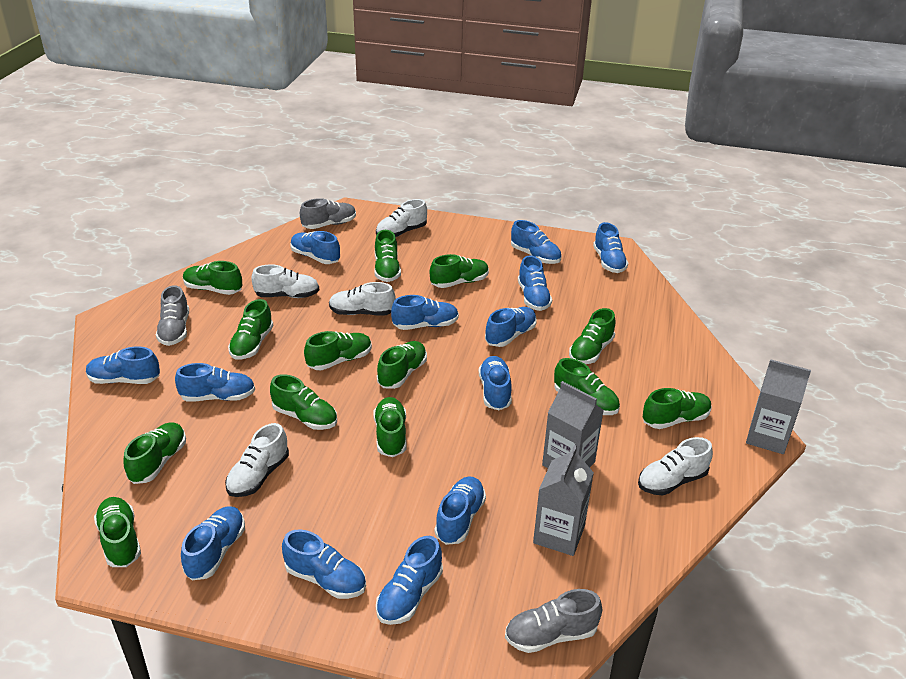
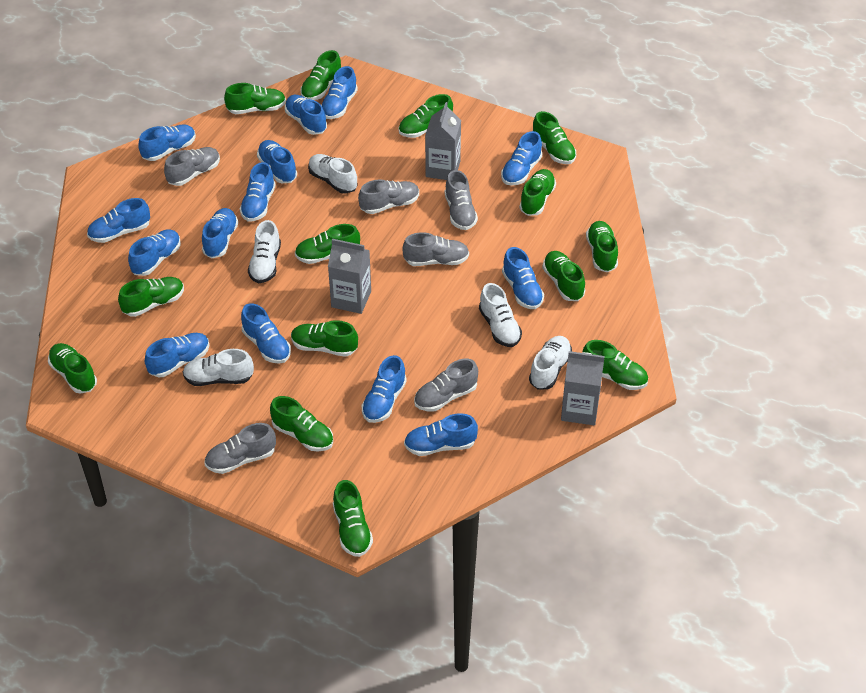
blue shoe: [86,346,160,384] [175,363,255,402] [181,506,245,580] [282,529,366,599] [290,231,340,264] [376,536,443,625] [391,295,459,330] [435,476,486,545] [479,356,512,410] [485,307,537,347] [511,220,561,264] [518,256,552,311] [593,222,628,273] = 13 -> [87,198,150,243] [128,229,181,276] [138,124,196,161] [145,333,209,377] [202,208,238,258] [240,162,276,222] [241,303,291,364] [257,140,297,183] [285,95,327,135] [321,66,358,119] [361,355,407,423] [404,413,478,456] [501,131,542,186] [502,247,544,309] = 14
green shoe: [94,497,141,567] [124,422,186,484] [183,261,242,295] [228,299,274,360] [270,374,337,430] [304,331,372,370] [373,397,406,457] [374,230,401,282] [377,341,427,389] [429,254,489,288] [554,358,620,415] [569,308,616,364] [643,388,712,429] = 13 -> [48,343,97,394] [118,277,184,317] [224,83,286,114] [270,396,333,452] [291,320,358,357] [295,224,360,264] [300,50,341,100] [333,480,373,557] [399,94,453,138] [519,169,556,216] [533,111,576,164] [542,251,585,301] [583,340,648,390] [586,221,618,272] = 14
grey shoe: [156,285,189,346] [300,198,356,229] [505,589,602,653] = 3 -> [164,147,220,186] [204,423,276,474] [358,179,419,214] [402,232,469,266] [414,359,478,412] [445,170,478,230] = 6

